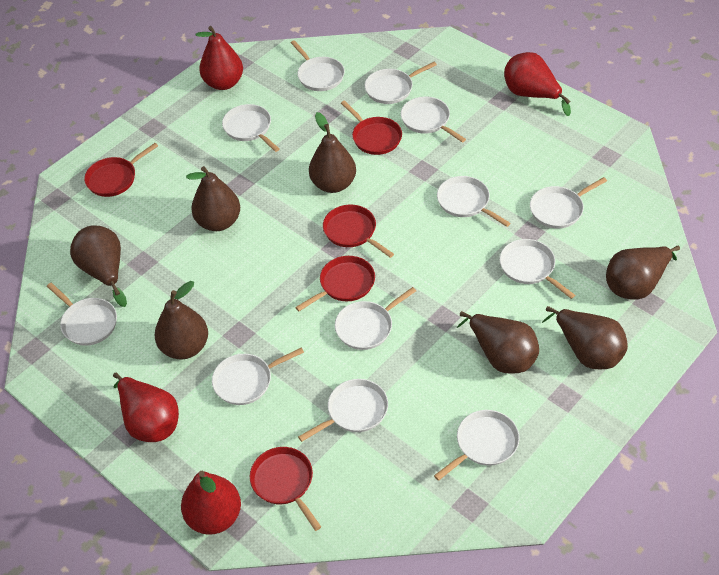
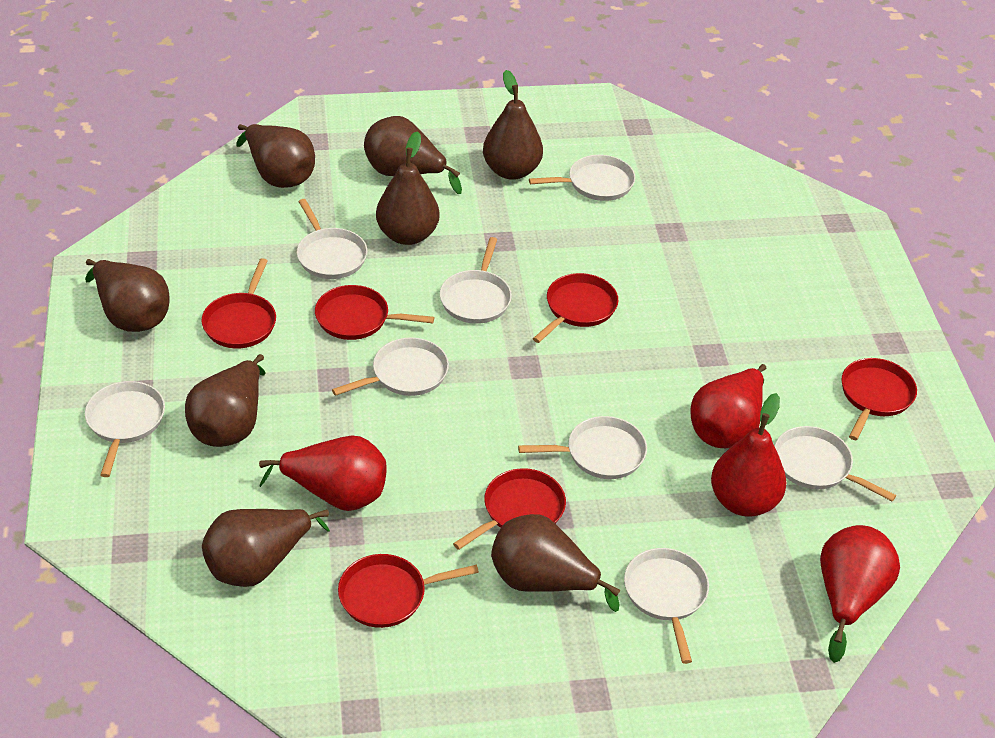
brown pear: [70,225,127,307] [154,281,208,359] [186,166,240,231] [309,112,356,193] [457,311,539,374] [542,306,628,370] [606,246,680,300] = 7 -> [85,259,170,332] [185,354,265,447] [202,509,330,587] [236,124,315,188] [364,116,462,194] [376,131,440,245] [483,70,543,180] [491,514,620,612] = 8
red pan: [84,143,158,197] [250,447,321,531] [295,256,375,311] [323,205,394,258] [341,101,402,155] = 5 -> [202,258,276,348] [315,285,434,340] [338,554,479,628] [453,468,566,550] [533,273,618,343] [842,358,917,440] = 6
white pan: [47,283,117,346] [212,348,304,405] [222,104,280,152] [291,40,345,91] [298,379,388,442] [335,287,416,350] [365,62,437,104] [401,97,466,143] [434,410,519,481] [437,176,511,227] [500,239,575,299] [530,177,607,229] = 12 -> [85,381,165,477] [297,199,367,279] [332,338,449,396] [440,237,512,324] [518,416,647,479] [529,155,635,201] [624,548,709,664] [775,426,896,501] = 8

